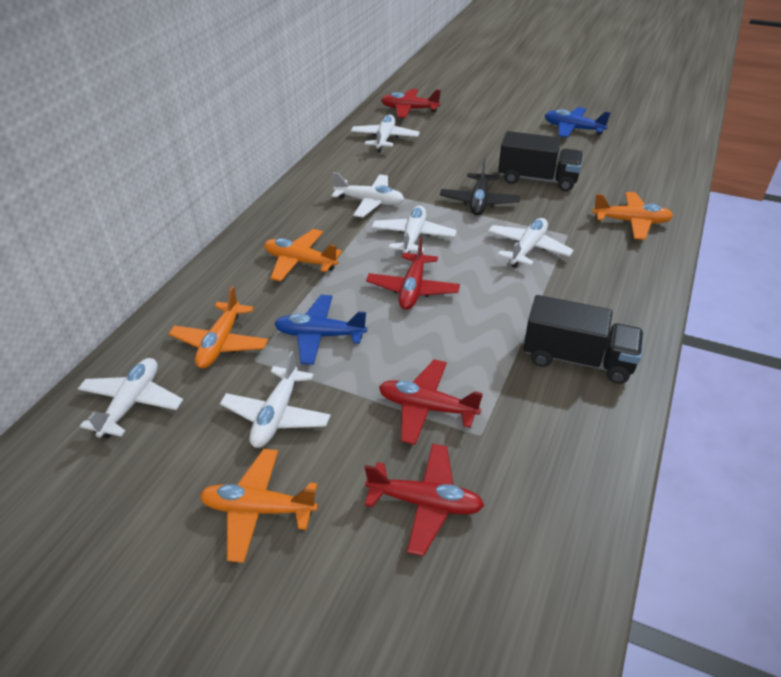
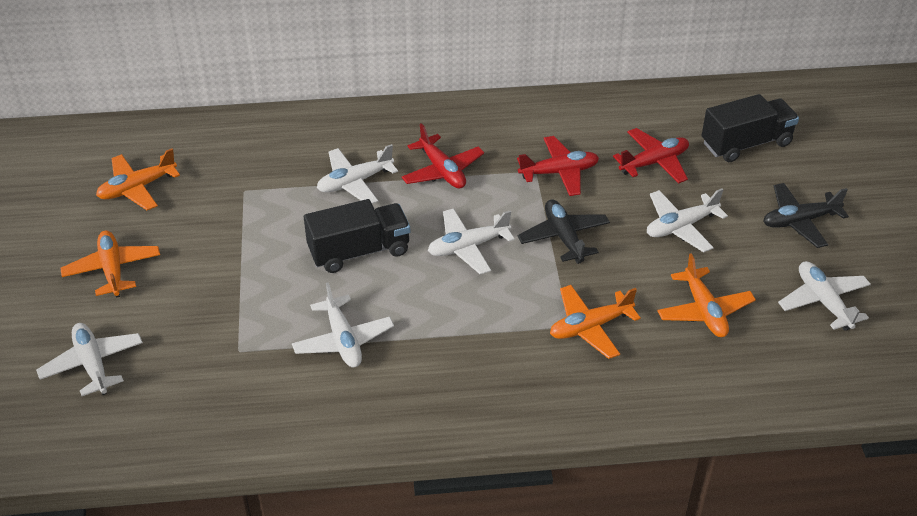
black plane: [440,158,520,215] = 1 -> [518,199,610,264] [763,183,849,248] = 2
blue plane: [274,295,367,365] [545,107,611,138] = 2 -> none = 0
red plane: [364,444,484,556] [366,237,460,310] [379,359,483,445] [381,89,441,118] = 4 -> [402,123,484,189] [517,136,599,196] [613,128,689,184] = 3

